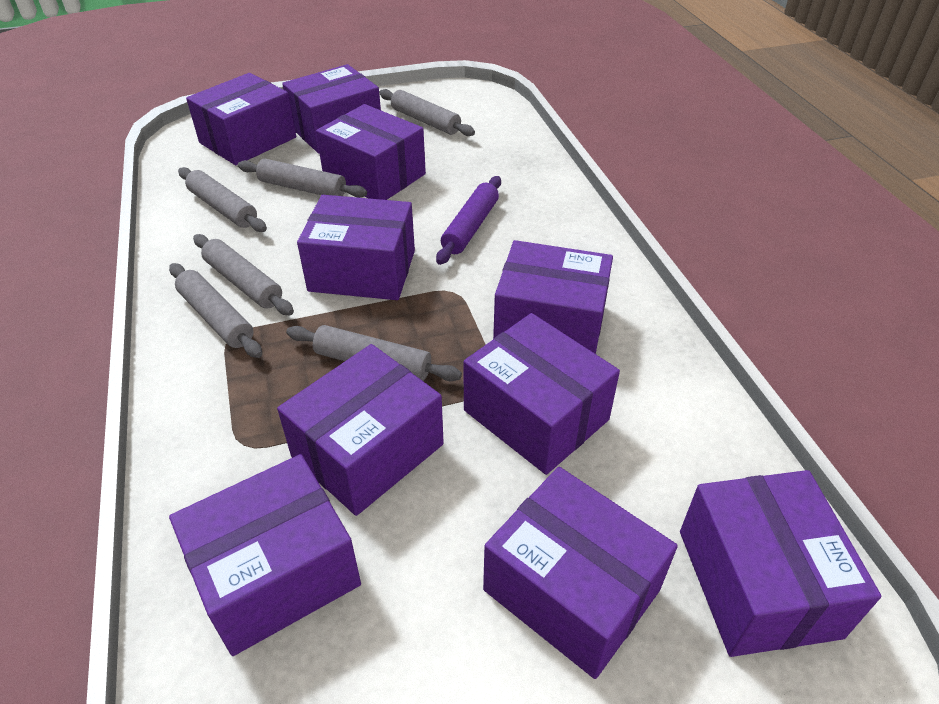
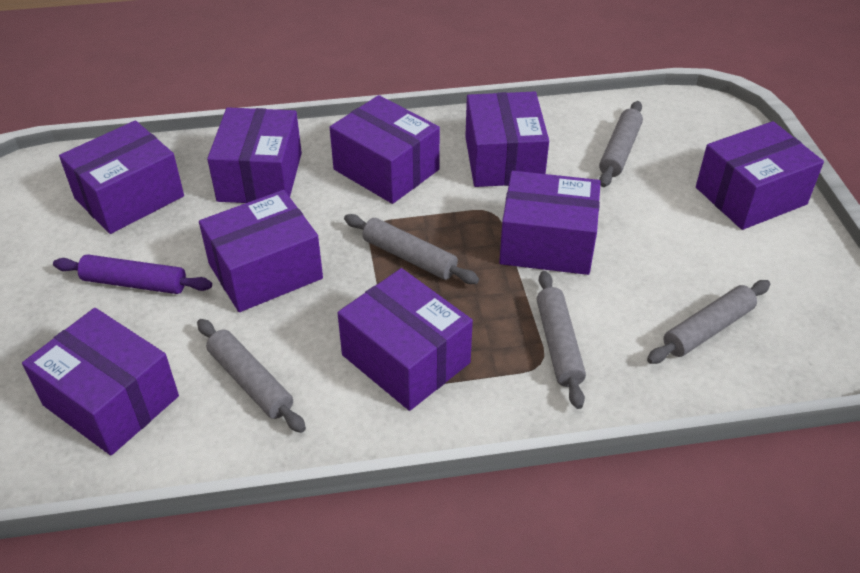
grey rolling pin: [169,263,262,358] [178,167,267,232] [193,234,294,315] [238,159,367,198] [286,325,462,381] [379,89,475,136] = 6 -> [197,319,306,433] [344,214,479,284] [537,271,586,409] [599,101,643,187] [647,280,770,364] = 5
purple box: [169,454,361,656] [186,73,296,165] [277,344,444,516] [282,64,381,153] [297,195,415,300] [316,104,426,200] [463,313,620,475] [483,467,678,679] [493,240,613,354] [680,470,881,657] = 10 -> [22,308,179,455] [59,120,184,234] [199,190,323,312] [207,107,302,203] [330,95,440,204] [338,268,473,411] [465,91,549,187] [499,171,601,275] [696,121,824,230] = 9

